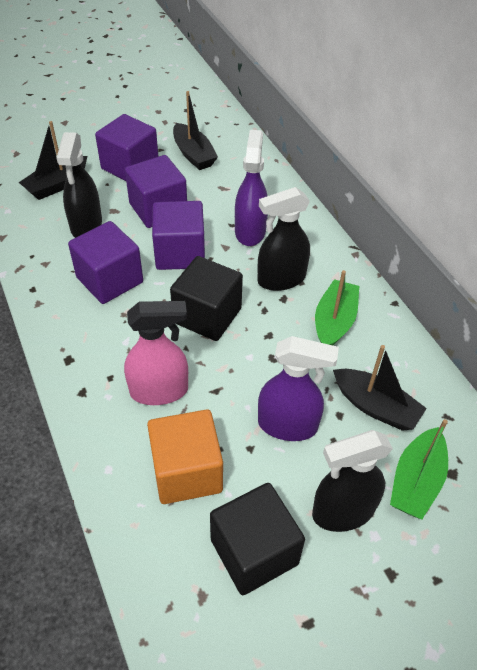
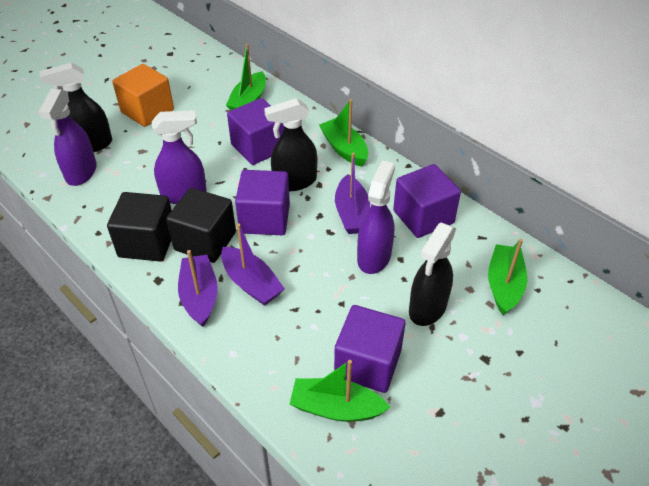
black boat: [19,121,87,200] [173,91,218,170] [333,345,427,431] = 3 -> none = 0
green boat: [315,270,359,345] [390,419,448,519] = 2 -> [226,44,266,110] [290,360,391,422] [319,99,368,167] [488,239,527,315] = 4
pink spray bottle: [124,301,188,405] = 1 -> none = 0
purple boat: none = 0 -> [178,250,218,327] [221,224,285,305] [335,153,370,234] = 3
purple spray bottle: [235,130,268,246] [258,336,339,441] = 2 -> [39,89,97,186] [152,110,207,204] [357,160,395,274] = 3

